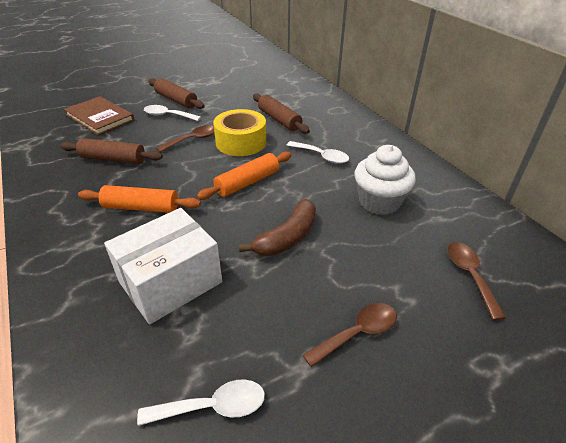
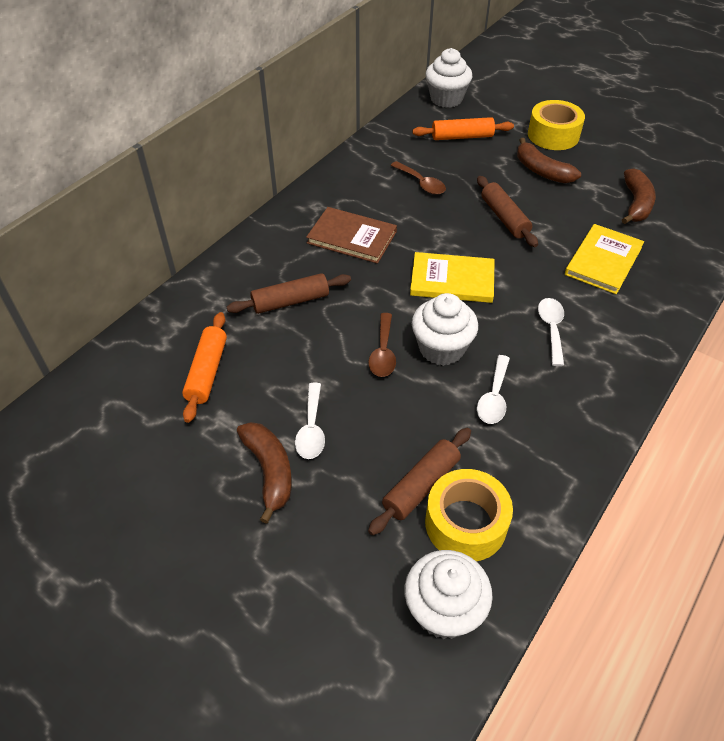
brown banana: [239,199,316,256] = 1 -> [237,422,292,524] [517,138,581,183] [622,169,656,224] = 3
brown spoon: [156,125,214,152] [303,303,397,367] [447,242,506,320] = 3 -> [368,313,396,377] [390,161,446,195] = 2
white box: [104,208,222,324] = 1 -> none = 0
white cupcake: [354,145,416,215] = 1 -> [405,550,493,639] [412,293,478,366] [426,48,473,108] = 3
yellow book: none = 0 -> [410,252,495,303] [565,224,644,294] = 2
yellow tape: [213,109,266,156] = 1 -> [425,469,513,561] [528,100,585,150] = 2

